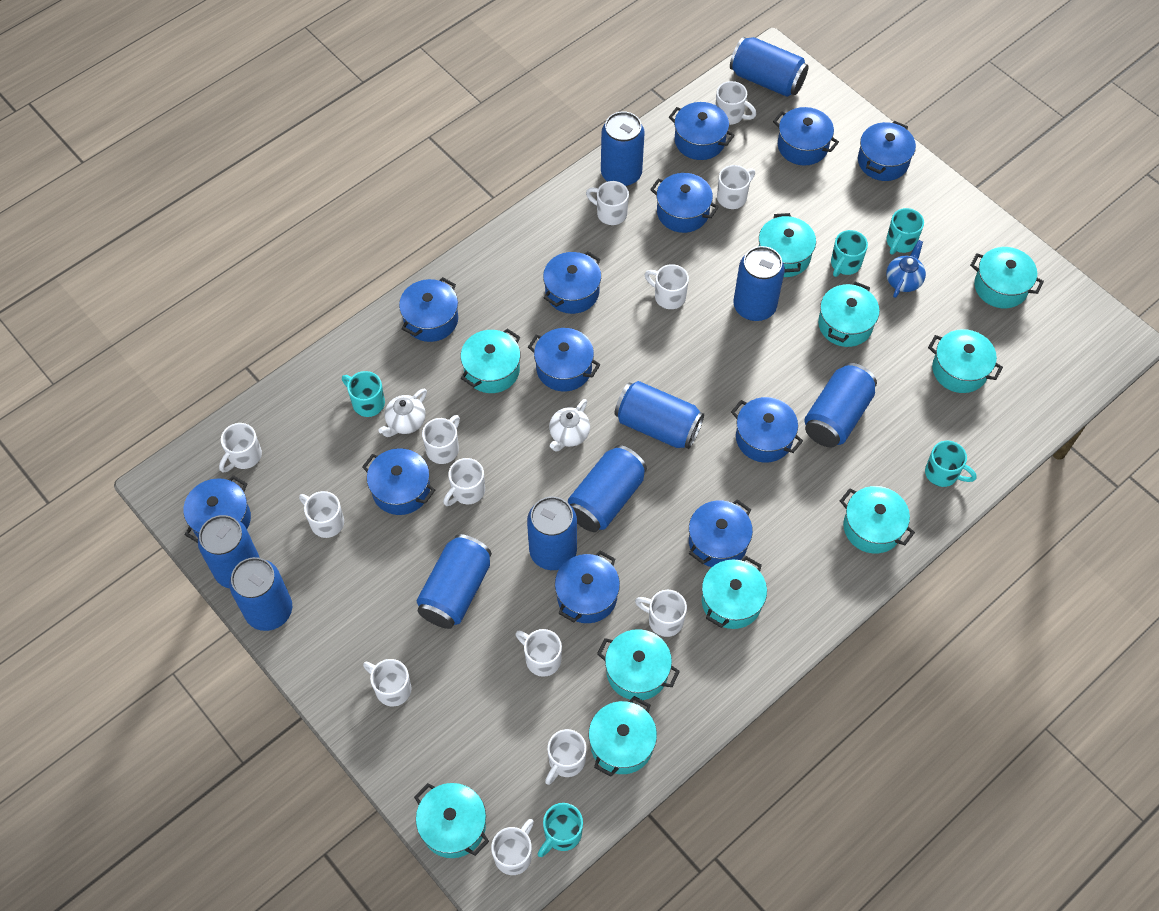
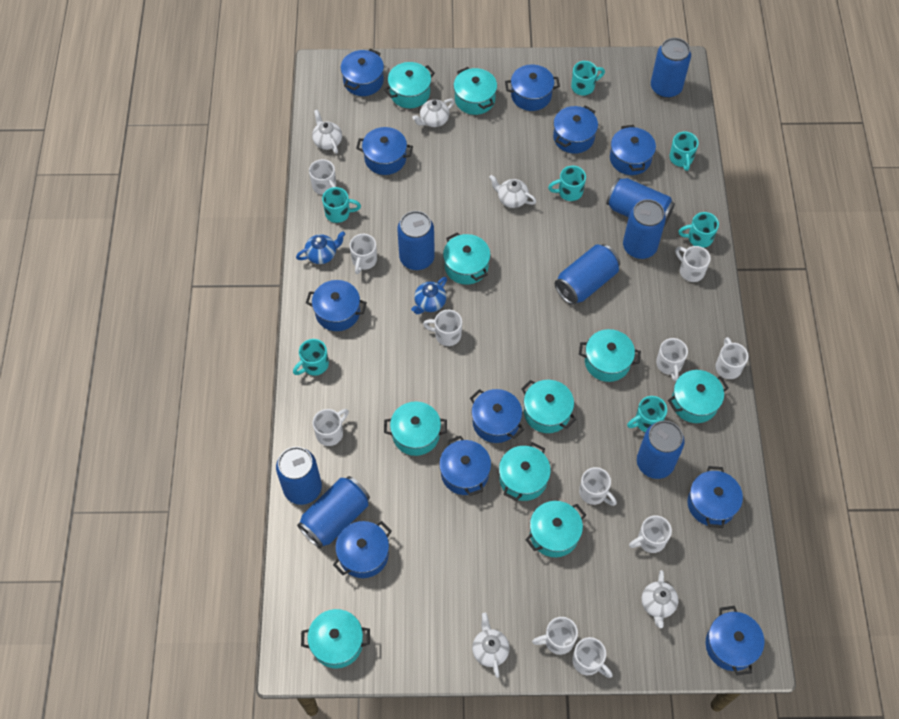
blue can: [198,515,260,588] [229,557,292,631] [417,534,492,629] [527,496,577,570] [568,445,647,532] [601,111,645,186] [614,381,704,449] [730,37,809,97] [733,246,785,321] [804,363,877,448] = 10 -> [276,447,322,505] [297,476,370,549] [397,211,435,270] [555,244,620,305] [606,178,675,227] [623,199,666,259] [637,421,685,479] [651,38,691,98] = 8
blue pot: [183,475,251,543] [362,448,435,515] [399,277,458,342] [528,328,601,391] [543,251,601,314] [555,550,620,623] [650,173,719,233] [669,102,735,160] [689,499,753,567] [731,397,803,463] [773,107,839,165] [858,121,916,181] = 12 -> [306,280,367,331] [333,521,392,578] [341,49,384,96] [356,127,413,175] [439,436,491,496] [470,389,524,443] [505,65,560,111] [553,106,598,154] [610,125,656,175] [687,466,743,528] [706,606,764,675] = 11
blue teapot: [886,240,926,298] = 1 -> [296,231,345,264] [411,277,447,314] = 2
turquoise mug: [342,371,385,417] [538,803,583,857] [831,230,868,277] [887,208,924,255] [925,441,977,487] = 5 -> [293,339,329,376] [322,187,361,223] [548,166,586,201] [571,61,605,96] [627,396,667,432] [669,132,699,171] [678,212,719,248] = 7
white mug: [219,423,262,473] [299,491,344,538] [363,659,412,707] [422,415,460,464] [443,458,485,506] [491,819,534,875] [515,629,562,677] [545,729,586,785] [586,181,629,225] [635,590,687,637] [644,264,689,309] [715,81,756,125] [717,165,755,209] = 13 -> [309,159,336,195] [313,409,349,446] [349,234,377,274] [423,310,462,346] [532,617,578,655] [572,637,613,678] [579,467,617,506] [629,515,672,553] [656,338,688,381] [675,246,711,282] [715,337,749,379] = 11
white teapot: [378,389,427,437] [549,399,590,452] = 2 -> [312,110,342,154] [412,99,455,127] [472,613,510,678] [489,175,536,208] [642,570,678,628] = 5

